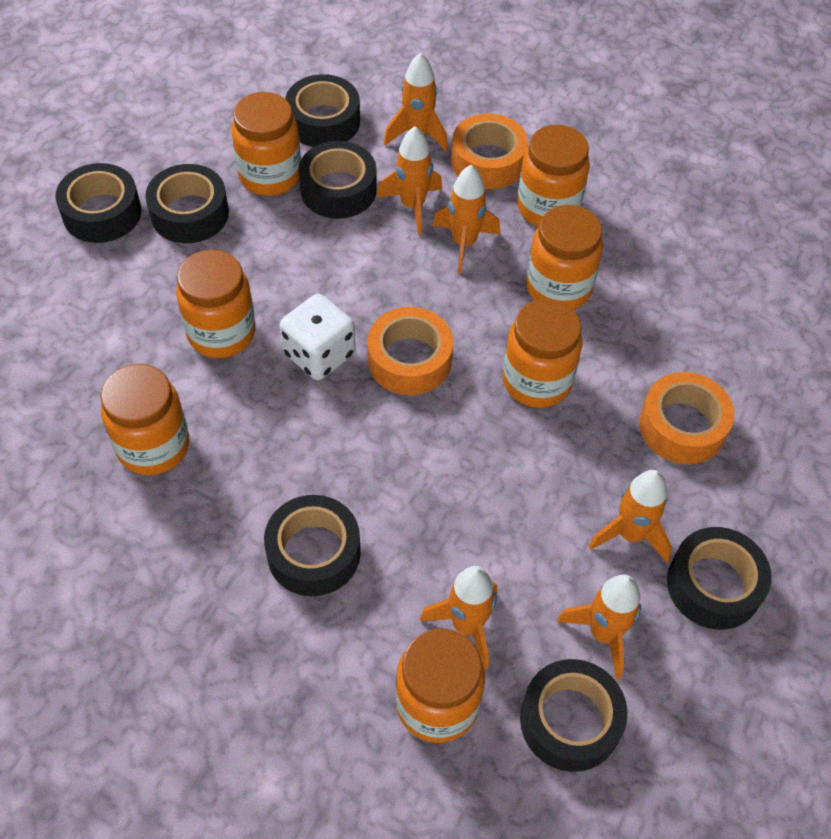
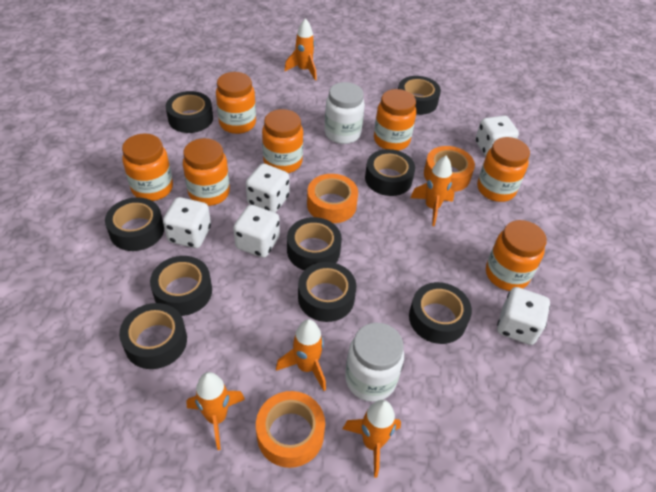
black tape: [55,163,141,243] [145,164,229,243] [264,495,361,596] [285,74,360,147] [299,141,377,219] [520,659,627,772] [667,527,772,630] = 7 -> [105,197,164,251] [119,303,187,369] [150,256,212,316] [166,91,213,133] [287,217,342,270] [298,262,356,322] [365,149,415,196] [398,76,441,115] [409,282,472,344] = 9
orange rocket: [376,126,442,235] [384,52,448,152] [420,566,497,670] [432,165,500,274] [557,574,641,680] [588,470,672,563] = 6 -> [187,372,245,450] [276,319,326,391] [284,18,317,81] [343,400,401,478] [410,156,454,226] = 5
white dice: [280,294,356,380] = 1 -> [163,197,211,248] [233,205,280,258] [246,163,289,212] [475,115,519,156] [497,287,550,345] = 5
white jar: none = 0 -> [325,82,365,144] [345,323,404,402] = 2

